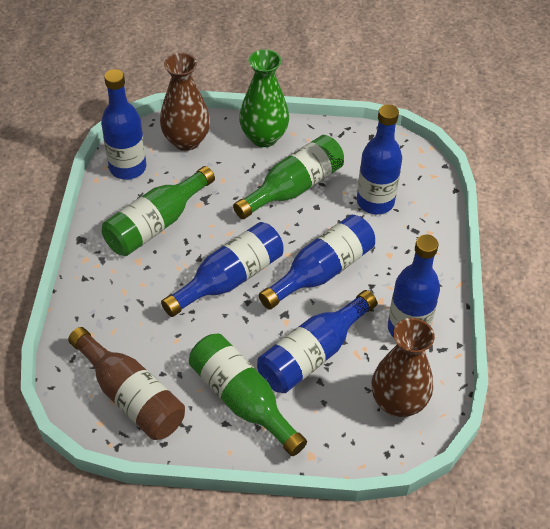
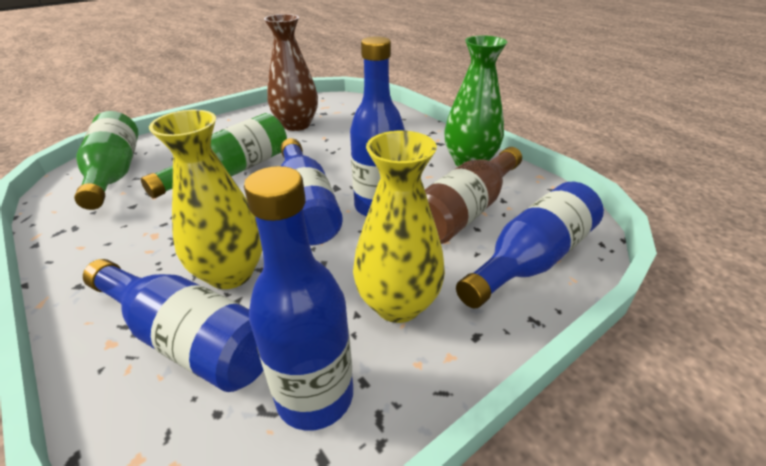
blue bottle: [101,69,146,179] [161,222,284,317] [257,290,377,393] [259,215,375,310] [357,104,402,214] [388,235,440,338] = 6 -> [83,259,263,392] [244,166,353,431] [281,138,343,245] [350,36,405,217] [456,182,604,308] = 5
brown vase: [160,53,210,151] [372,318,435,417] = 2 -> [264,14,318,131] = 1
green bottle: [102,166,215,256] [189,334,307,456] [233,135,344,219] = 3 -> [74,111,139,210] [141,113,287,199] = 2
yellow vase: none = 0 -> [149,110,262,289] [353,131,445,323] = 2

